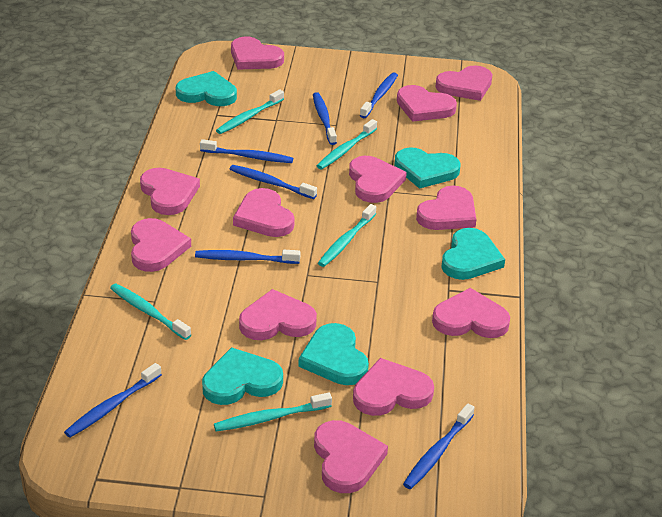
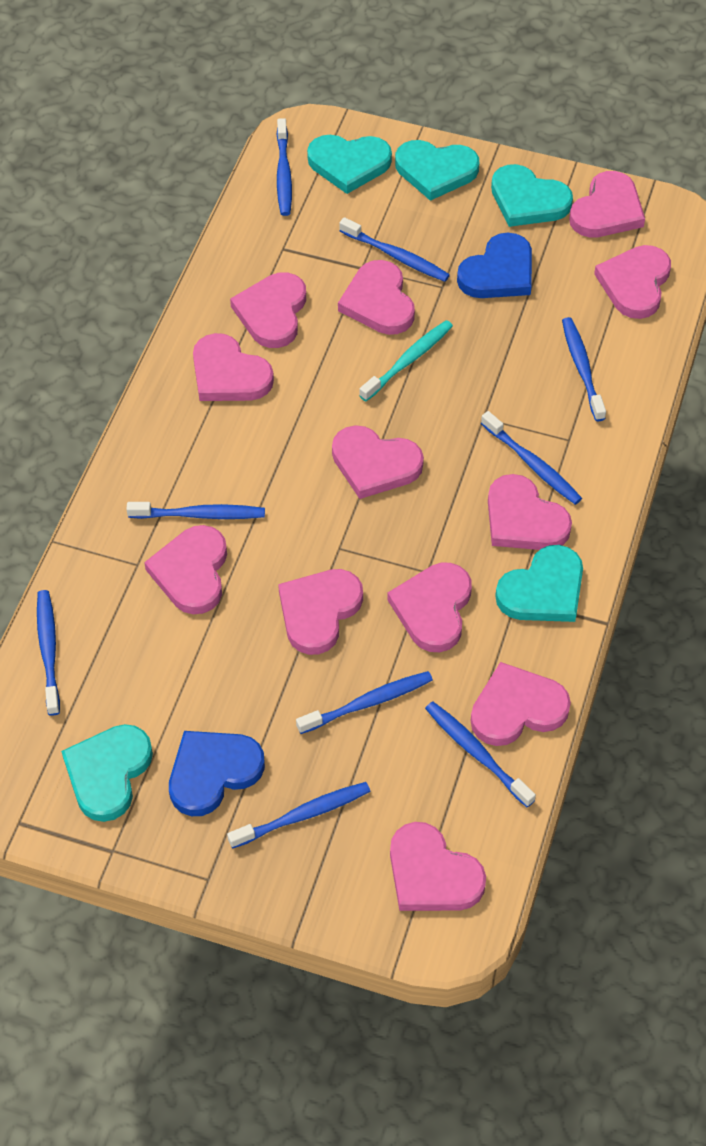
blue heart: none = 0 -> [169,731,265,816] [457,233,532,298] = 2
blue toothbrush: [64,363,162,437] [195,250,300,264] [200,139,293,163] [230,165,317,199] [313,92,337,145] [360,73,398,118] [403,404,475,489] = 7 -> [37,590,60,716] [127,502,265,519] [227,782,370,849] [277,118,292,216] [296,671,433,734] [339,217,450,282] [425,702,536,807] [481,411,582,505] [562,317,606,422] = 9
turquoise toothbrush: [110,284,191,340] [214,392,332,431] [216,89,284,134] [317,119,377,169] [318,204,376,267] = 5 -> [359,320,453,401] = 1

